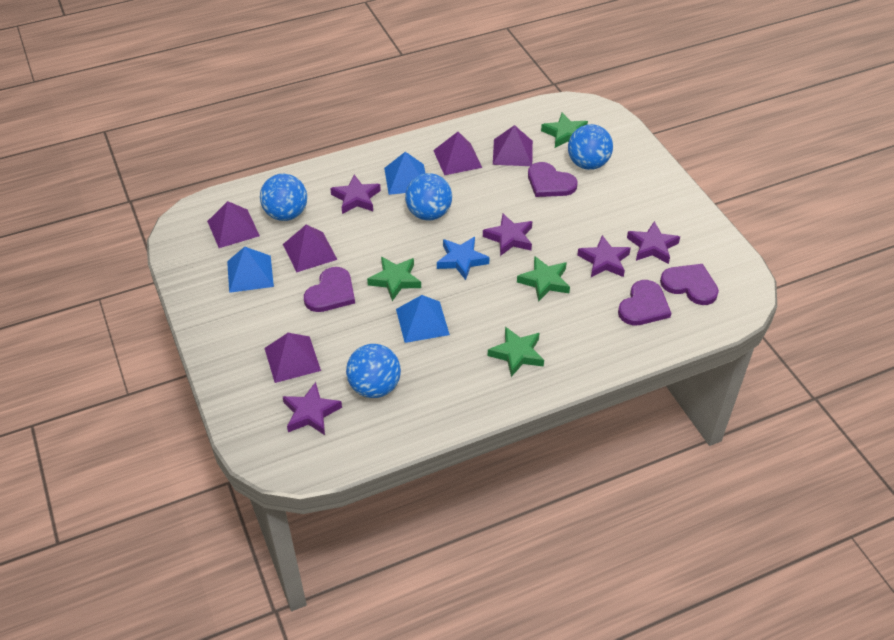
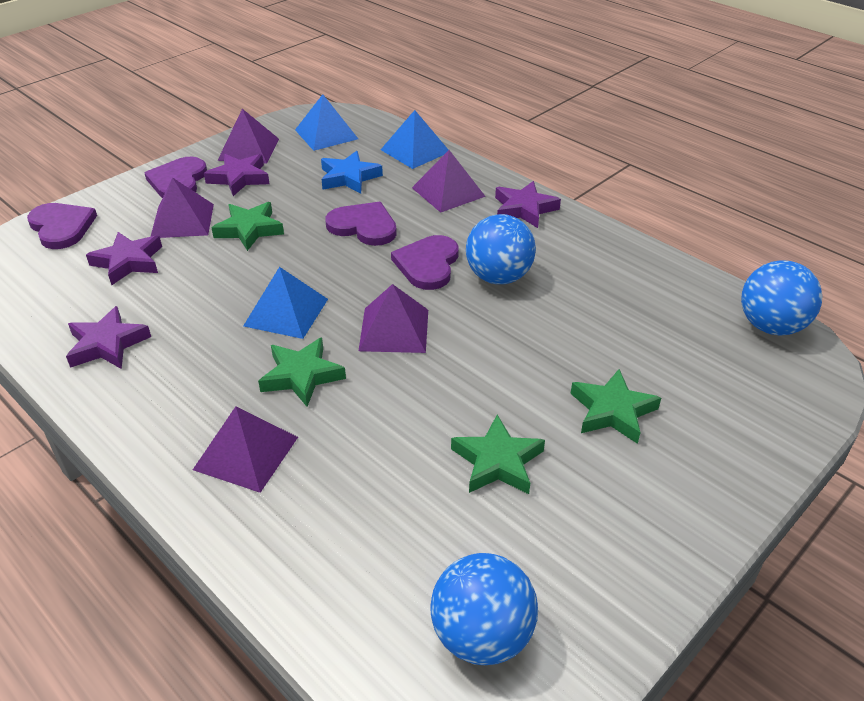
blue ball: [260,174,307,221] [346,344,401,398] [405,173,452,221] [568,124,613,170] = 4 -> [430,553,538,665] [466,214,536,284] [741,260,822,336] = 3
purple star: [283,382,342,435] [330,175,381,214] [483,214,532,256] [577,235,631,277] [627,221,680,264] = 5 -> [66,306,151,369] [86,232,162,285] [204,154,269,196] [495,181,561,228] = 4

